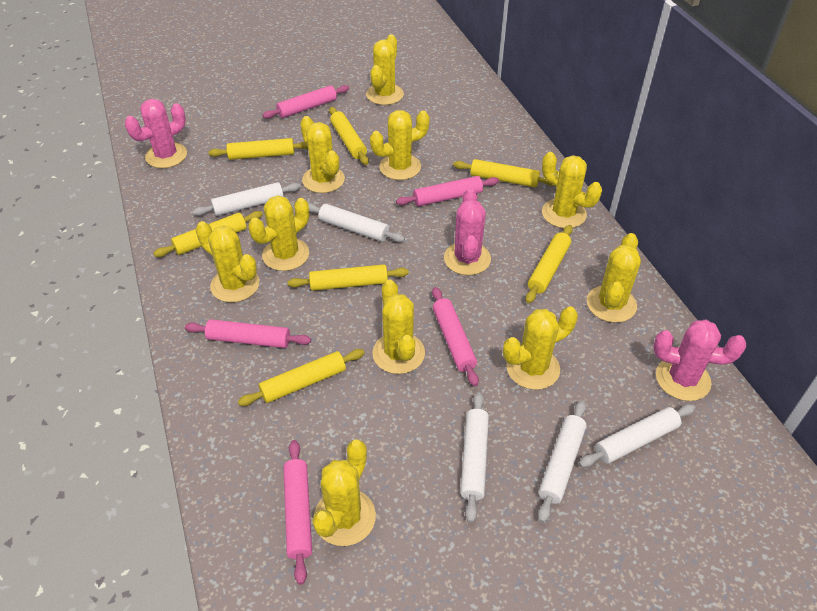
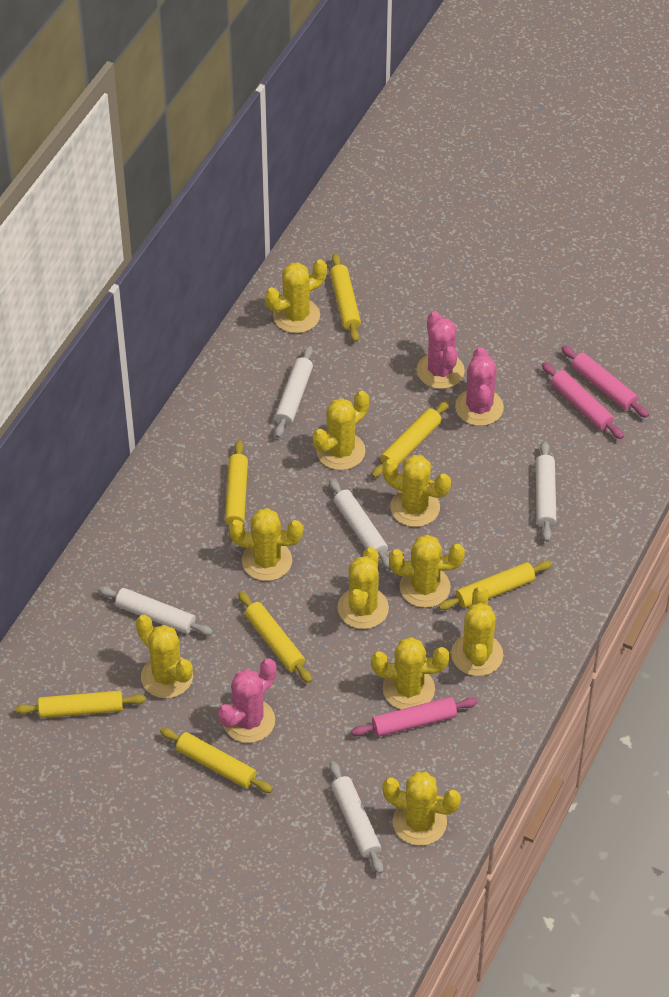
pink rolling pin: [185,319,311,348] [262,85,349,119] [283,440,312,585] [396,176,499,206] [432,287,479,386] = 5 -> [351,697,478,737] [542,362,624,439] [561,346,649,418] = 3

